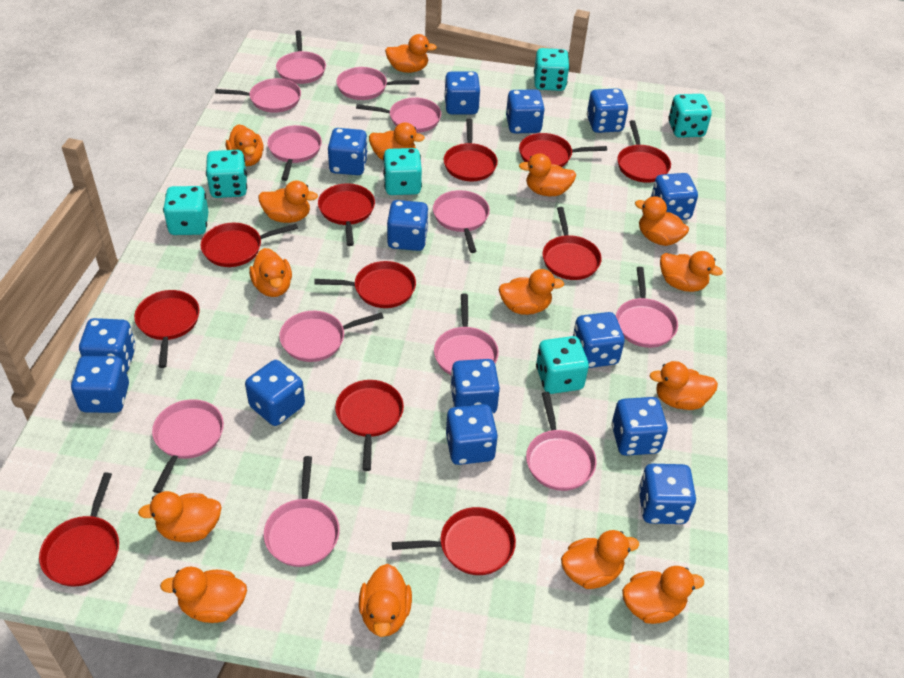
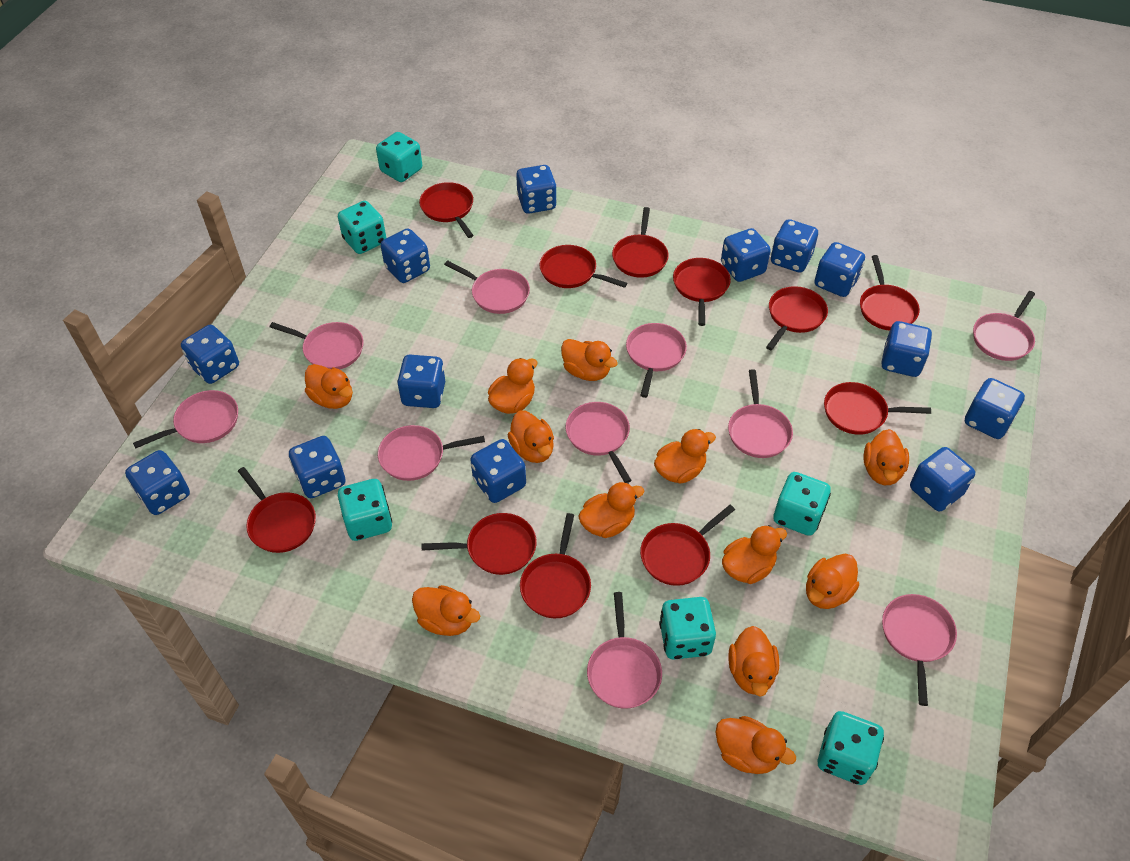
blue dice: [71,356,129,413] [79,318,136,373] [245,360,305,426] [328,128,368,175] [387,200,429,251] [444,71,480,114] [446,404,498,465] [450,359,500,413] [506,89,545,134] [573,312,625,368] [587,88,628,133] [611,397,668,456] [638,464,696,524] [651,173,698,220] = 14 -> [125,450,190,515] [181,325,239,384] [289,436,346,498] [381,228,430,283] [397,355,445,408] [470,439,526,503] [516,165,557,214] [721,228,771,282] [771,219,818,273] [814,242,865,297] [881,321,932,377] [910,447,975,511] [965,378,1025,439] = 13
orange duck: [138,491,222,542] [160,566,247,623] [226,124,264,166] [249,248,292,297] [258,181,318,223] [359,564,412,637] [369,122,425,160] [385,34,437,73] [499,269,564,315] [519,154,576,196] [561,530,639,589] [622,566,704,624] [635,196,689,246] [650,361,718,410] [660,251,723,292] = 15 -> [305,364,353,409] [412,585,480,636] [488,358,537,414] [508,411,554,463] [561,339,618,381] [578,482,644,538] [654,429,716,484] [716,716,796,774] [722,525,787,584] [729,626,779,697] [806,554,859,609] [863,429,909,485] = 12
pink pan: [152,399,224,493] [215,78,301,113] [264,456,340,567] [267,125,322,181] [276,30,326,84] [279,311,384,362] [336,67,419,100] [356,97,441,133] [433,190,490,253] [434,294,499,376] [526,392,597,491] [616,267,678,348] = 12 -> [133,390,238,448] [270,322,364,370] [378,425,485,481] [444,260,530,314] [566,402,632,483] [587,592,662,709] [626,323,687,398] [728,369,793,458] [882,594,957,706] [973,291,1035,361] = 10

